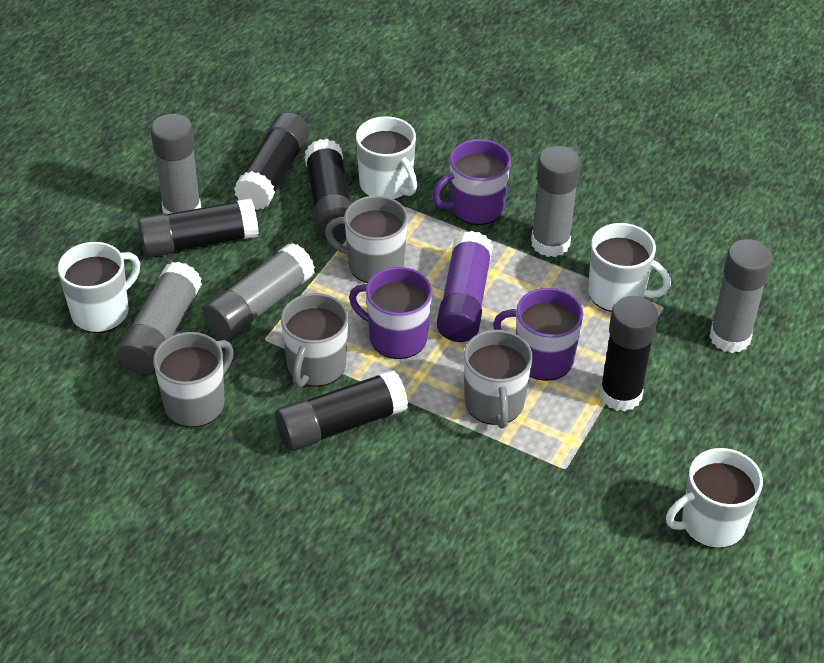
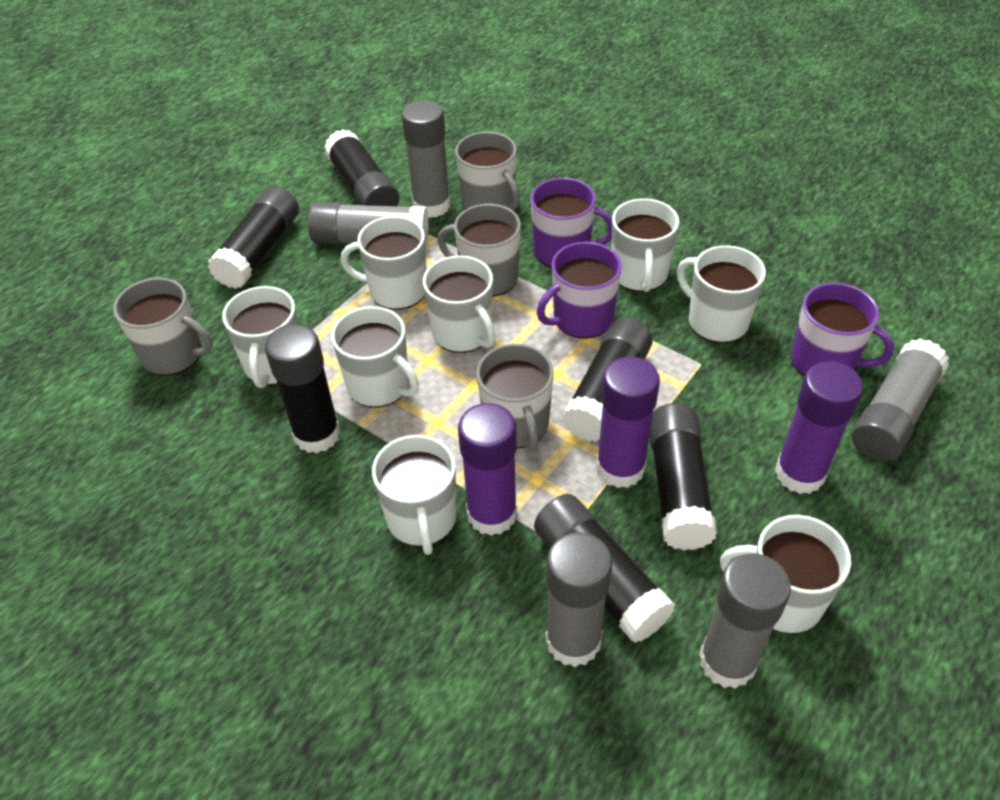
black glue stick: [138,198,259,258] [234,112,309,210] [275,370,408,451] [305,139,352,241] [600,296,658,411] = 5 -> [208,186,299,289] [265,324,341,453] [324,129,399,206] [534,494,675,643] [562,317,653,442] [649,403,717,551] = 6
purple glue stick: [437,231,493,342] = 1 -> [458,403,517,536] [596,356,660,488] [775,361,863,494] = 3
white mug: [58,242,140,333] [356,116,417,200] [588,223,671,312] [666,448,763,548] = 4 -> [222,286,299,388] [331,306,419,407] [341,216,426,310] [372,435,457,555] [423,255,495,353] [612,198,679,292] [677,245,766,343] [720,515,851,634] = 8

